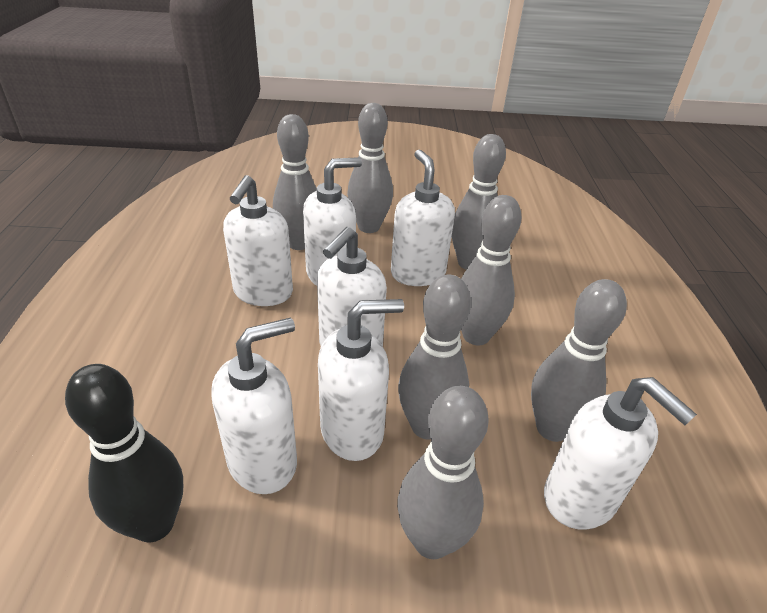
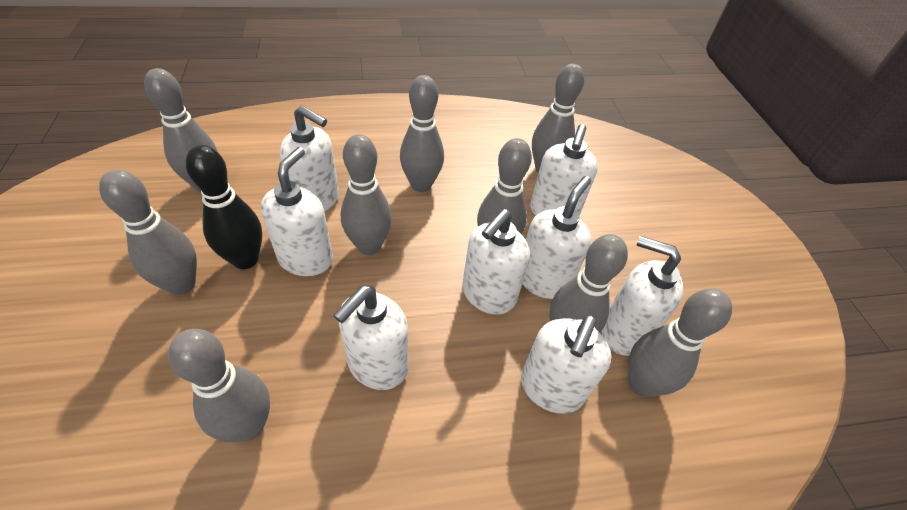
grey bowling pin: [273,114,317,250] [347,103,393,233] [397,386,489,559] [398,274,471,440] [452,134,506,270] [461,195,521,345] [531,279,627,442] = 7 -> [99,169,197,295] [144,68,217,192] [168,329,270,442] [341,134,392,255] [400,75,444,192] [477,138,532,234] [532,64,584,173] [549,234,628,333] [628,288,732,397] = 9
white soap dispenser: [211,318,297,494] [223,175,293,306] [303,157,362,286] [317,227,387,346] [318,299,404,461] [391,150,455,286] [544,377,697,530] = 7 -> [261,147,333,276] [280,105,339,212] [333,285,408,390] [462,209,530,315] [521,314,611,414] [522,176,591,299] [530,124,598,216] [602,236,683,356] = 8

